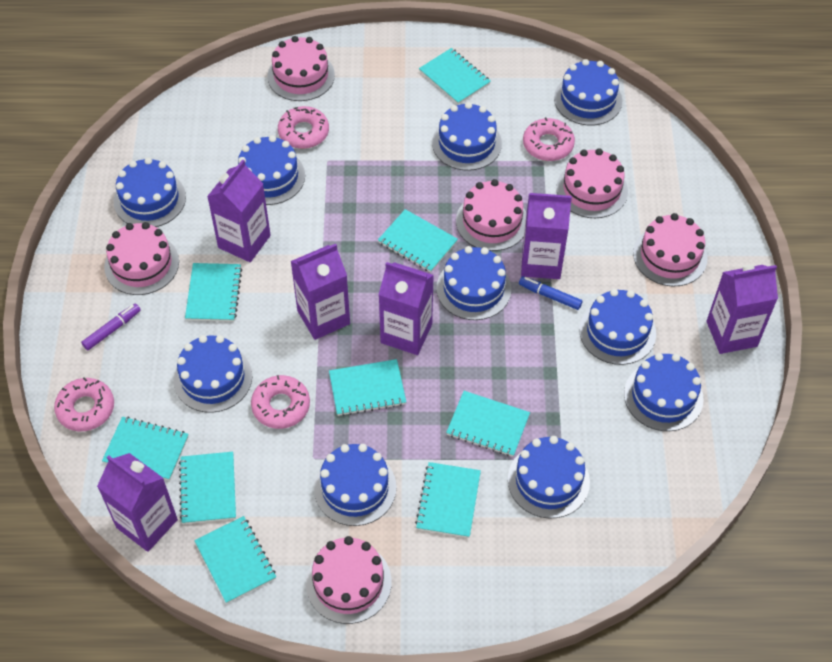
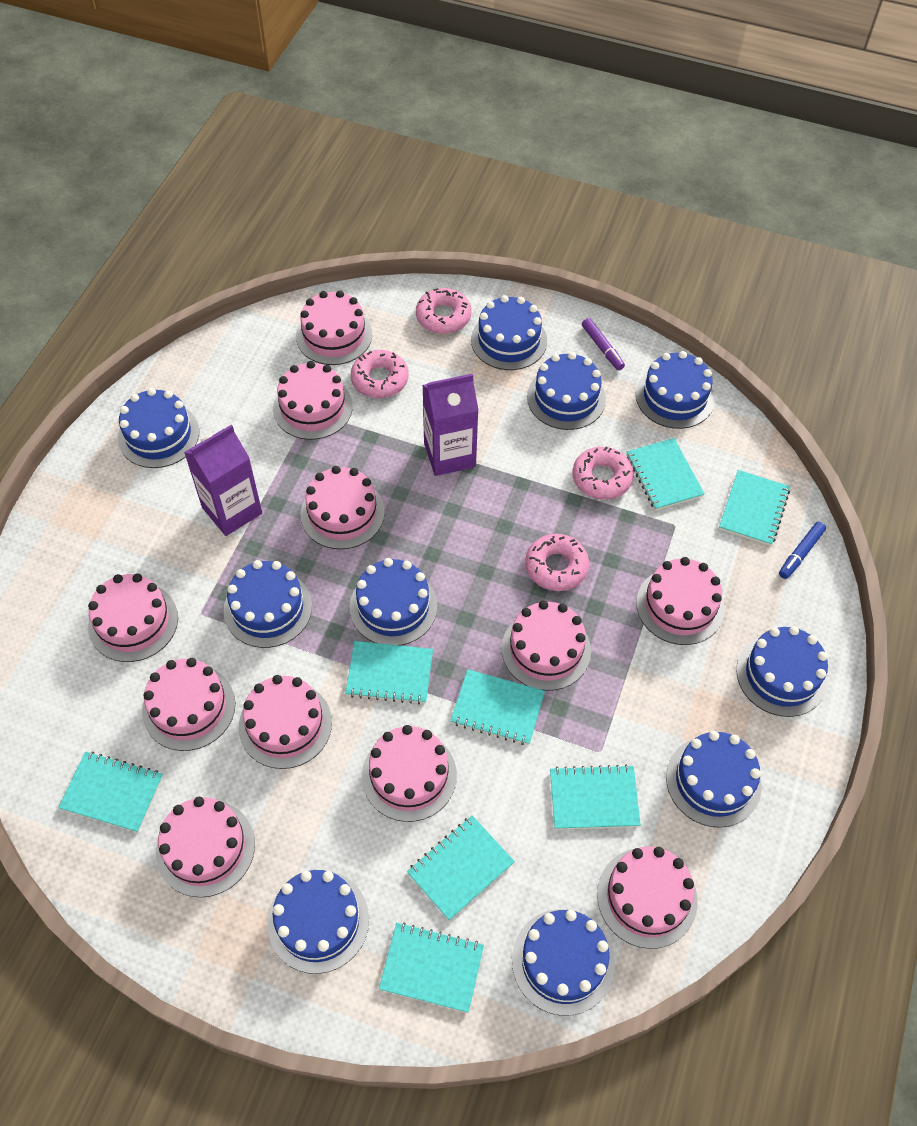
pink cake: [104,222,179,295] [267,36,335,101] [306,536,392,624] [456,179,526,251] [556,148,628,218] [633,213,707,287] = 6 -> [88,574,178,662] [142,658,235,751] [156,797,255,897] [239,675,332,769] [273,361,353,440] [296,290,372,365] [300,466,385,549] [362,725,457,822] [501,600,591,691] [597,846,698,949] [636,557,724,645] = 11
purple carton: [97,453,178,552] [207,159,271,262] [291,244,350,340] [378,262,434,355] [521,193,572,279] [707,265,778,354] = 6 -> [184,425,262,536] [422,373,479,476] = 2
turquoise notebook: [102,417,189,481] [179,452,236,524] [185,263,242,322] [194,516,276,604] [329,359,406,416] [378,209,458,273] [415,462,481,538] [419,48,491,105] [446,391,530,457] = 9 -> [58,751,163,833] [345,641,433,705] [379,922,484,1013] [407,815,515,921] [450,669,545,745] [550,765,641,830] [627,438,705,511] [719,470,790,546] = 8

